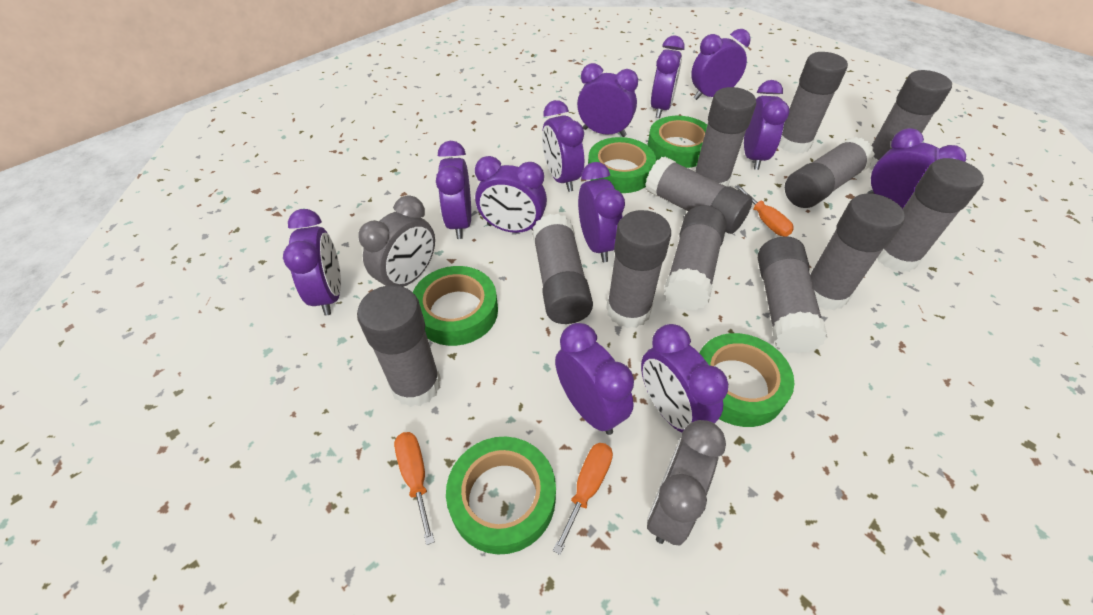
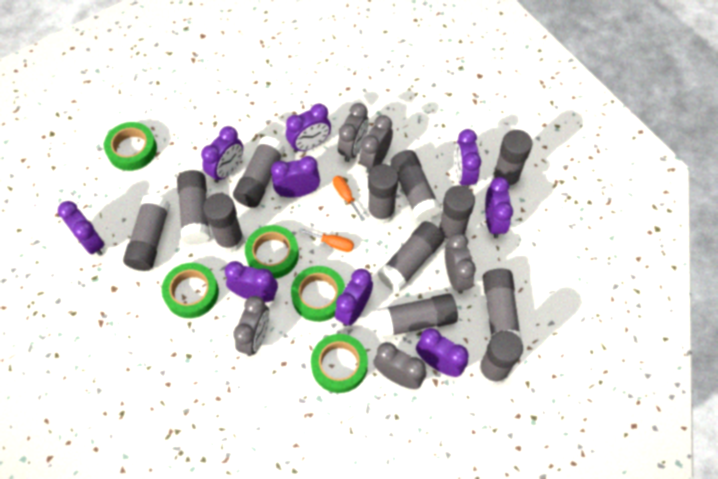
grey clock: [358,195,435,287] [647,420,726,546] = 2 -> [233,296,269,356] [338,103,369,162] [359,115,393,173] [373,342,426,389] [445,233,476,294] = 5
orange screwdriver: [394,432,435,545] [553,443,613,555] [735,185,794,236] = 3 -> [299,228,354,252] [333,176,365,221] = 2
purple clock: [283,209,341,316] [436,141,471,239] [475,156,547,233] [542,100,584,192] [555,323,634,435] [577,63,638,137] [578,162,625,262] [641,324,728,433] [651,36,685,118] [691,29,751,100] [744,80,790,170] [867,128,966,209] = 12 -> [58,201,104,256] [201,126,243,183] [225,261,278,302] [271,156,320,198] [286,103,331,153] [335,269,373,326] [416,328,469,377] [455,129,481,188] [485,177,513,238] = 9

